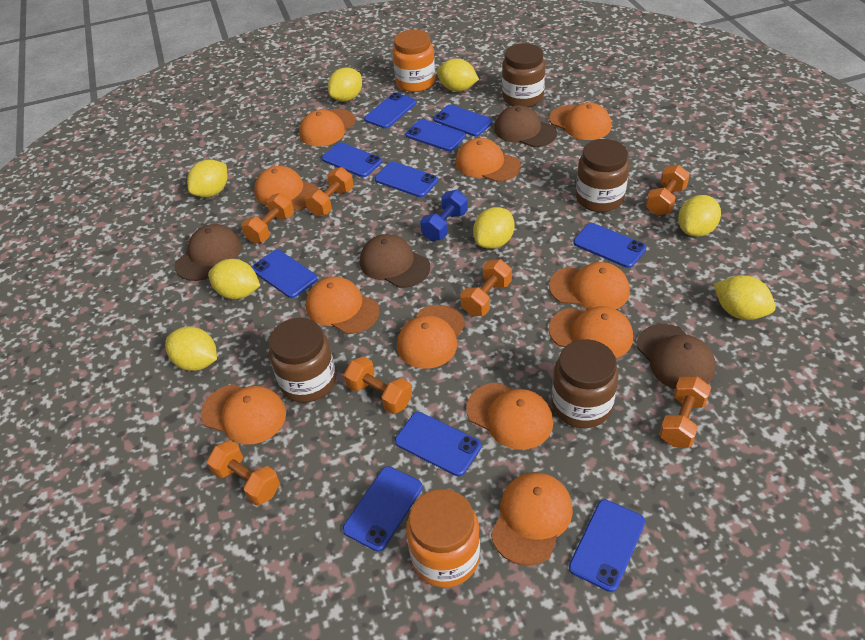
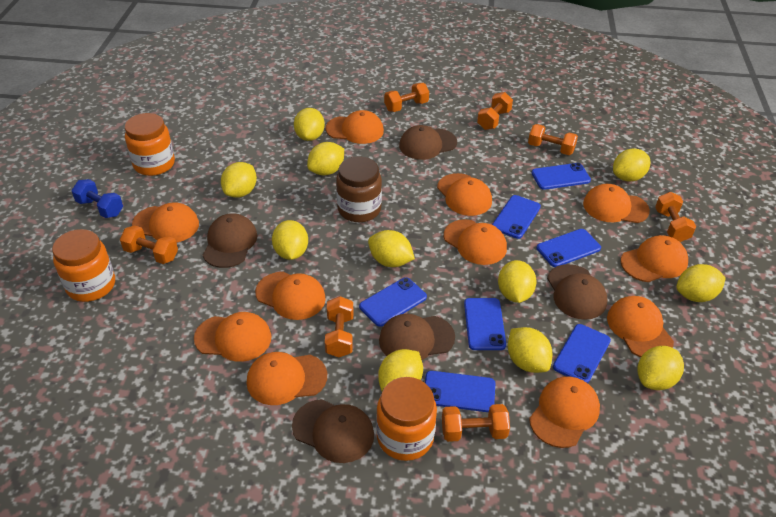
blue phone: [252,250,318,298] [322,142,382,177] [343,466,423,552] [364,92,417,129] [375,162,438,197] [395,412,481,476] [405,119,466,151] [433,104,493,136] [569,500,645,592] [573,223,646,268] = 10 -> [359,277,427,327] [425,371,495,412] [464,298,506,350] [492,195,541,239] [532,163,591,190] [537,229,601,267] [553,324,611,383] = 7
brown cap: [174,224,241,281] [360,234,430,288] [494,105,557,147] [637,324,716,389] = 4 -> [203,213,258,268] [292,399,374,463] [379,314,455,360] [399,125,457,160] [547,264,607,320] = 5
brown jar: [269,318,336,403] [502,43,545,107] [552,339,619,428] [576,139,629,212] = 4 -> [336,156,382,222] = 1
orange jar: [392,30,435,92] [406,489,480,588] = 2 -> [52,229,115,302] [125,113,175,176] [376,377,437,461] = 3
yellow lemon: [165,327,217,371] [187,159,228,197] [208,259,260,299] [328,67,362,102] [437,58,479,92] [473,207,515,249] [678,195,721,237] [714,275,776,320] = 8 -> [221,162,257,198] [272,220,308,260] [294,108,325,141] [307,142,344,175] [368,230,415,267] [378,349,423,391] [498,260,537,303] [508,327,552,373] [613,148,650,182] [637,346,684,390] [676,264,726,302] = 11

